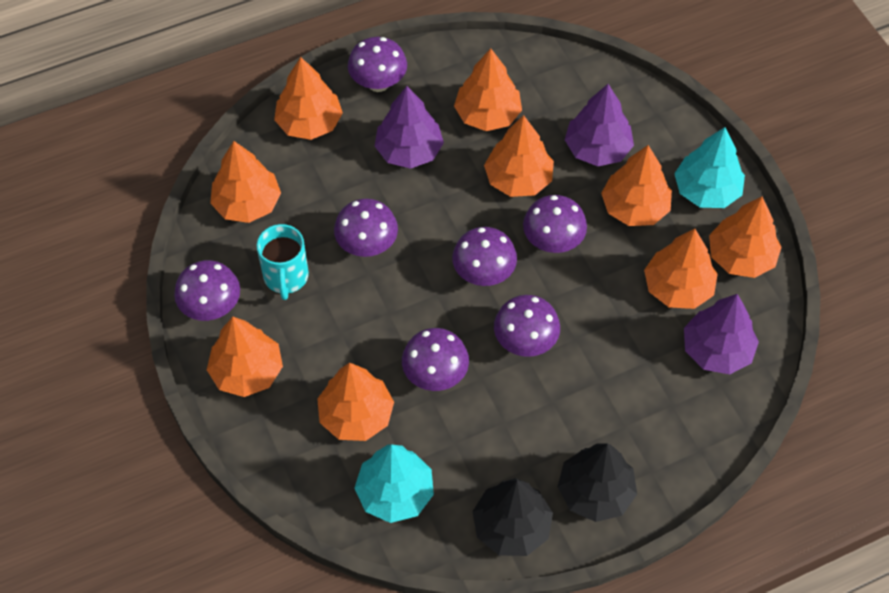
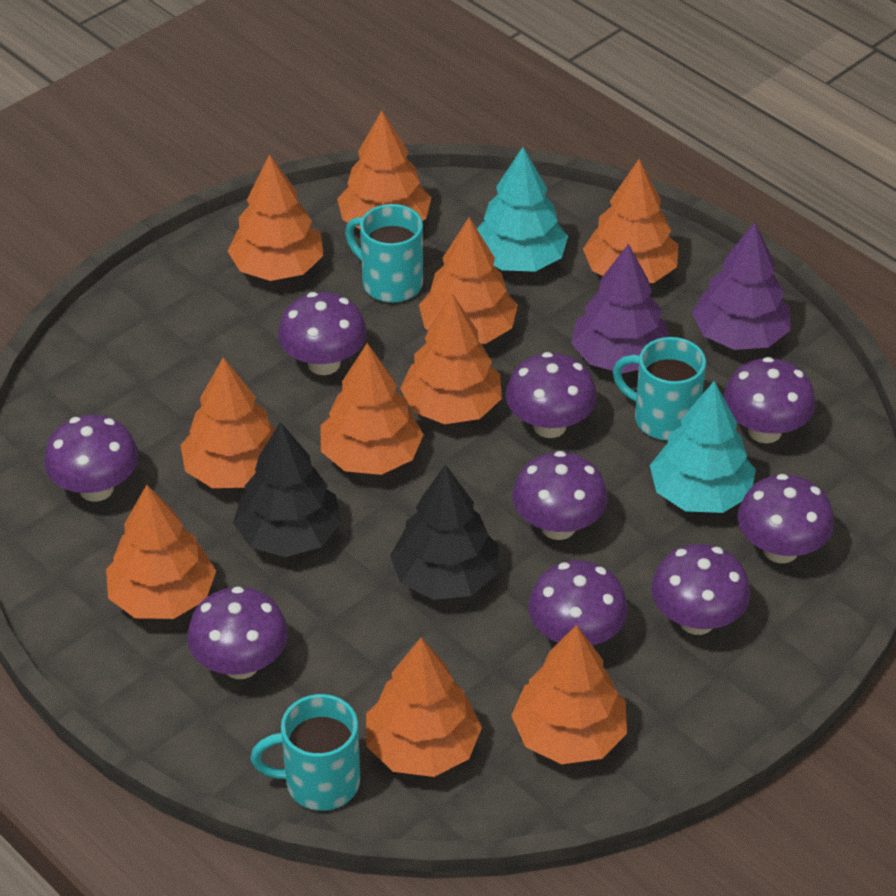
orange tree: [207,317,283,397] [210,141,281,223] [274,57,343,140] [317,363,394,441] [454,48,522,131] [484,115,554,197] [601,145,672,226] [644,229,718,309] [709,196,781,278] = 9 -> [106,485,216,619] [181,357,275,488] [227,154,323,281] [320,343,424,475] [337,111,431,229] [366,638,482,777] [400,294,502,424] [419,217,518,344] [511,625,627,764] [583,159,679,283] = 10
purple mushroom: [174,260,240,321] [334,199,398,257] [348,37,407,92] [402,328,469,391] [452,227,517,286] [494,295,560,357] [523,195,587,253] = 7 -> [44,415,138,502] [187,586,288,679] [278,292,367,375] [506,352,597,438] [512,451,608,540] [528,561,628,645] [651,544,750,635] [724,357,816,443] [737,474,834,563] = 9
purple tree: [375,86,444,169] [565,84,634,166] [684,294,759,374] = 3 -> [571,244,669,373] [692,222,791,350] = 2
turquoise mug: [256,224,309,300] = 1 -> [251,694,360,811] [345,204,423,303] [613,337,706,440] = 3

